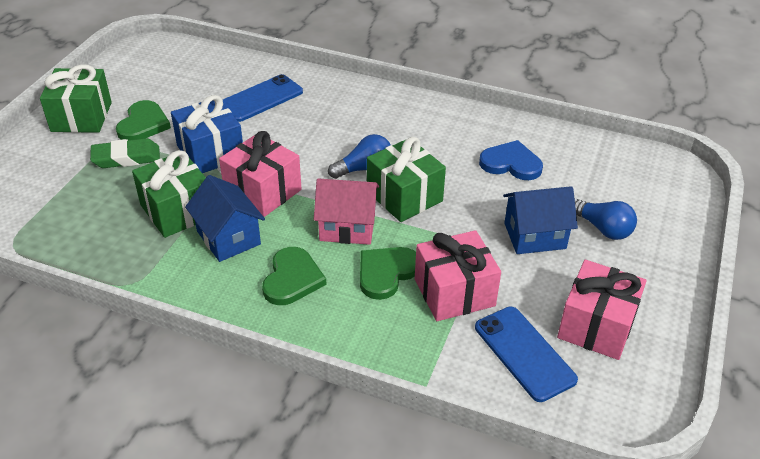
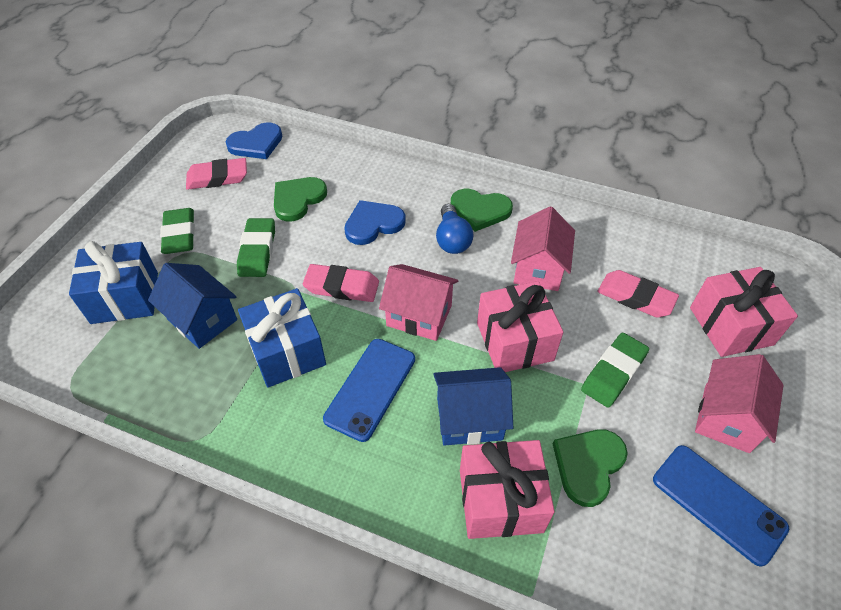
blue gift: [171,95,243,173] = 1 -> [69,241,158,324] [238,288,326,387] = 2
blue heart: [479,140,543,180] = 1 -> [226,122,282,159] [344,200,406,245] = 2
blue light bulb: [328,134,391,179] [575,199,637,240] = 2 -> [436,204,474,254] = 1
green eraser: [90,138,160,168] = 1 -> [160,208,195,254] [237,218,275,277] [581,333,649,408] = 3
green gift: [40,64,112,133] [132,150,206,238] [367,137,446,222] = 3 -> none = 0
pink eraser: none = 0 -> [186,158,247,190] [303,264,379,302] [598,270,679,318] = 3
pink house: [314,178,379,245] = 1 -> [379,264,458,341] [511,206,575,291] [695,354,784,453] = 3

